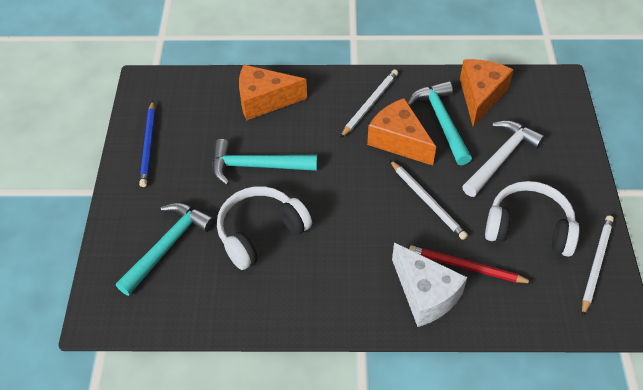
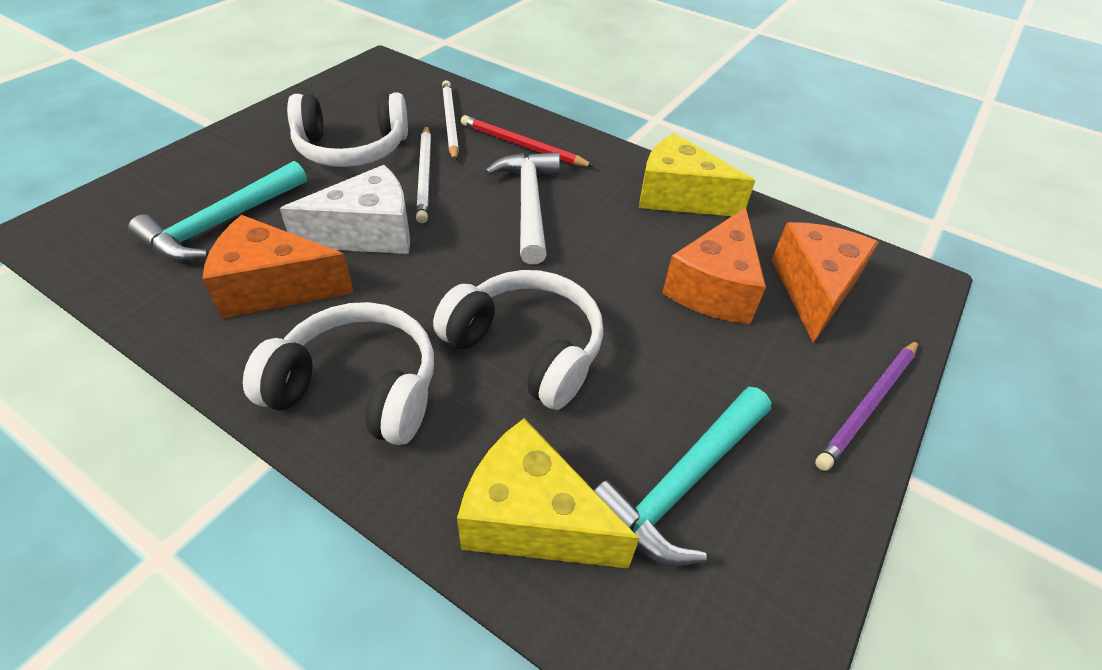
blue pencil: [139,101,155,187] = 1 -> none = 0
purple pencil: none = 0 -> [815,340,918,471] = 1
turquoise hammer: [116,203,215,296] [212,139,317,185] [408,81,472,165] = 3 -> [128,161,307,262] [594,387,771,566] = 2
white headphones: [217,186,312,270] [485,181,580,257] = 2 -> [243,302,434,445] [287,93,408,167] [433,270,603,410] = 3
white pencil: [340,69,398,138] [390,160,468,240] [582,215,614,317] = 3 -> [416,126,431,223] [442,80,459,161] = 2
yellow cheese: none = 0 -> [457,418,640,569] [639,133,756,216] = 2

